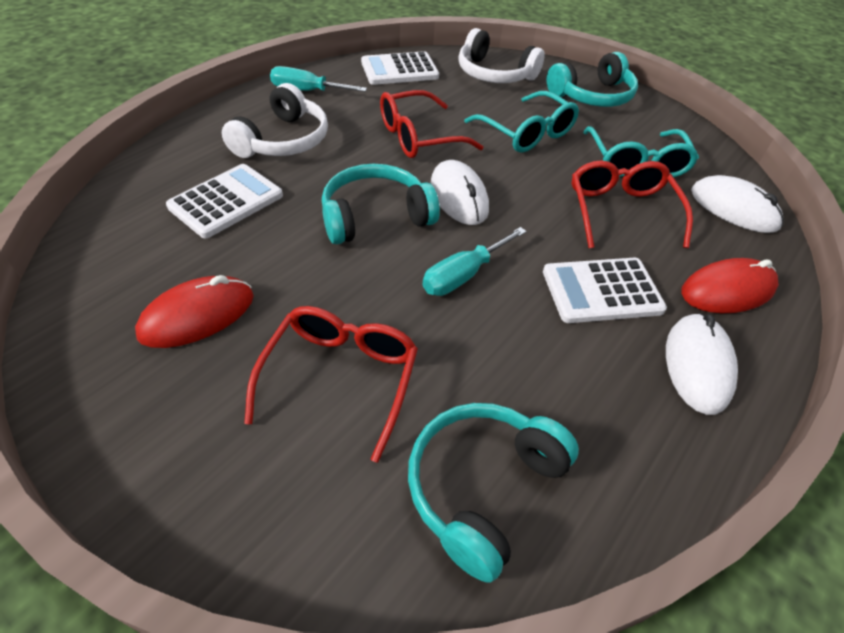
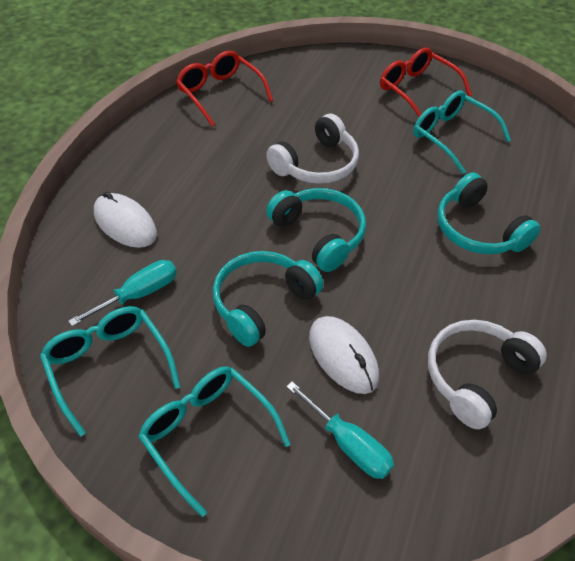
red glasses: [244,306,418,462] [380,90,483,158] [572,161,693,248] = 3 -> [176,51,273,127] [380,48,472,117] = 2
red mouse: [135,275,254,348] [681,258,779,313] = 2 -> none = 0
turquoise glasses: [464,91,579,153] [583,126,699,177] = 2 -> [40,306,181,437] [138,366,290,517] [413,91,511,174] = 3
white calculator: [166,164,283,238] [361,51,439,85] [543,258,667,323] = 3 -> none = 0
white mouse: [431,160,489,225] [666,313,738,415] [691,175,784,233] = 3 -> [94,192,157,248] [309,316,379,394] = 2

